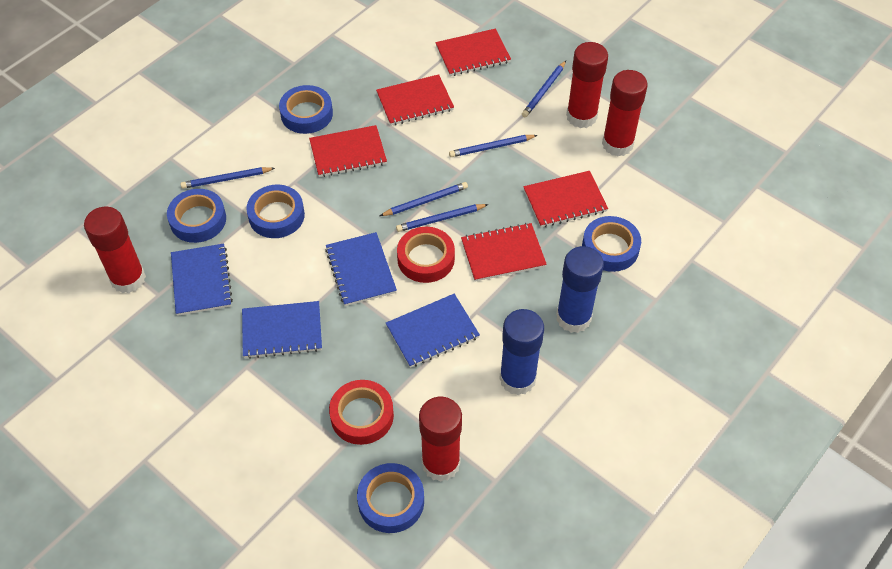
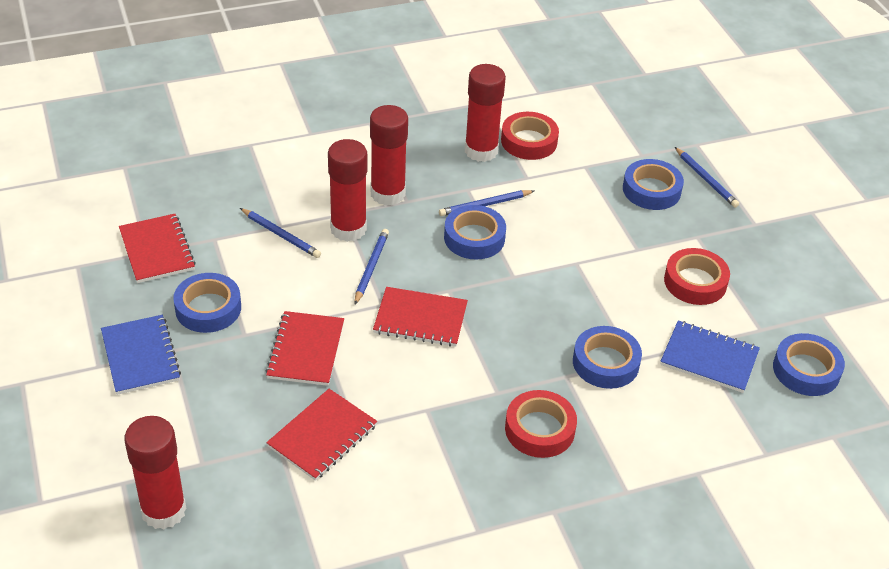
blue glue stick: [499,309,544,395] [556,246,604,333] = 2 -> none = 0
blue notebook: [171,243,233,316] [242,301,322,359] [325,232,397,306] [386,294,480,368] = 4 -> [101,315,181,395] [660,320,760,393] = 2
blue pencil: [181,167,275,189] [380,182,468,216] [396,204,489,232] [449,135,538,157] [522,61,566,117] = 5 -> [240,208,321,258] [354,229,389,304] [439,190,534,216] [675,147,739,208] = 4
red notebook: [309,125,387,177] [376,74,454,126] [435,28,511,76] [461,223,547,282] [523,171,608,228] = 5 -> [119,214,196,283] [265,311,344,386] [266,389,377,481] [373,287,468,347] = 4
red tape: [329,380,394,445] [397,227,455,283] = 2 -> [501,112,559,160] [505,390,577,458] [664,248,730,305] = 3

